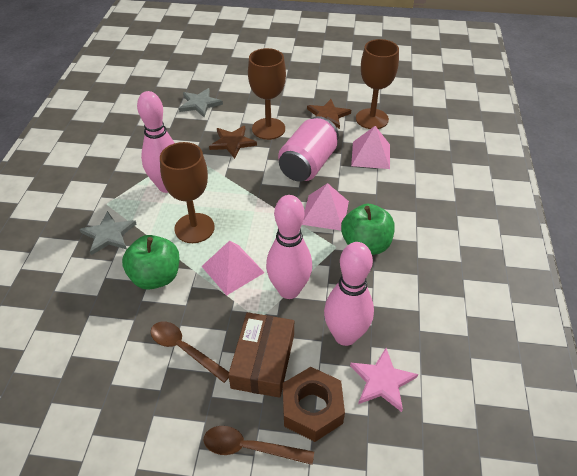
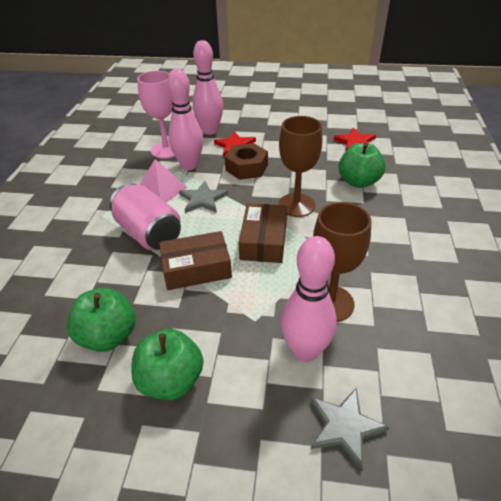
brown box: [228,312,294,398] = 1 -> [159,231,232,290] [238,203,287,263] = 2
brown goblet: [160,142,215,243] [248,48,286,140] [356,39,399,129] = 3 -> [278,116,323,217] [313,202,371,322] = 2
brown spoon: [151,322,229,383] [204,426,314,465] = 2 -> none = 0
brown star: [209,126,257,159] [307,99,351,129] = 2 -> none = 0
green apple: [122,235,179,290] [341,204,395,255] = 2 -> [67,288,135,352] [131,329,203,400] [338,143,386,188] = 3
pink goblet: none = 0 -> [137,71,175,159] = 1
pink pyramid: [202,240,265,296] [302,183,349,231] [351,126,390,169] = 3 -> [140,159,188,203] = 1
pink star: [350,348,418,412] = 1 -> none = 0
red star: none = 0 -> [214,132,256,156] [334,128,376,150] = 2

